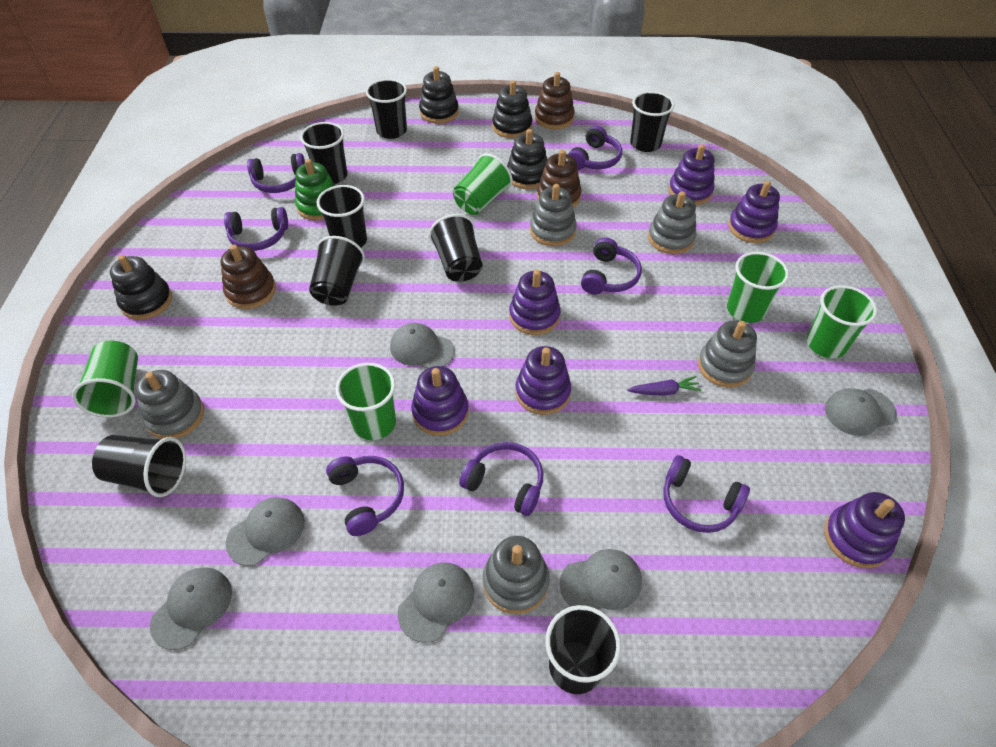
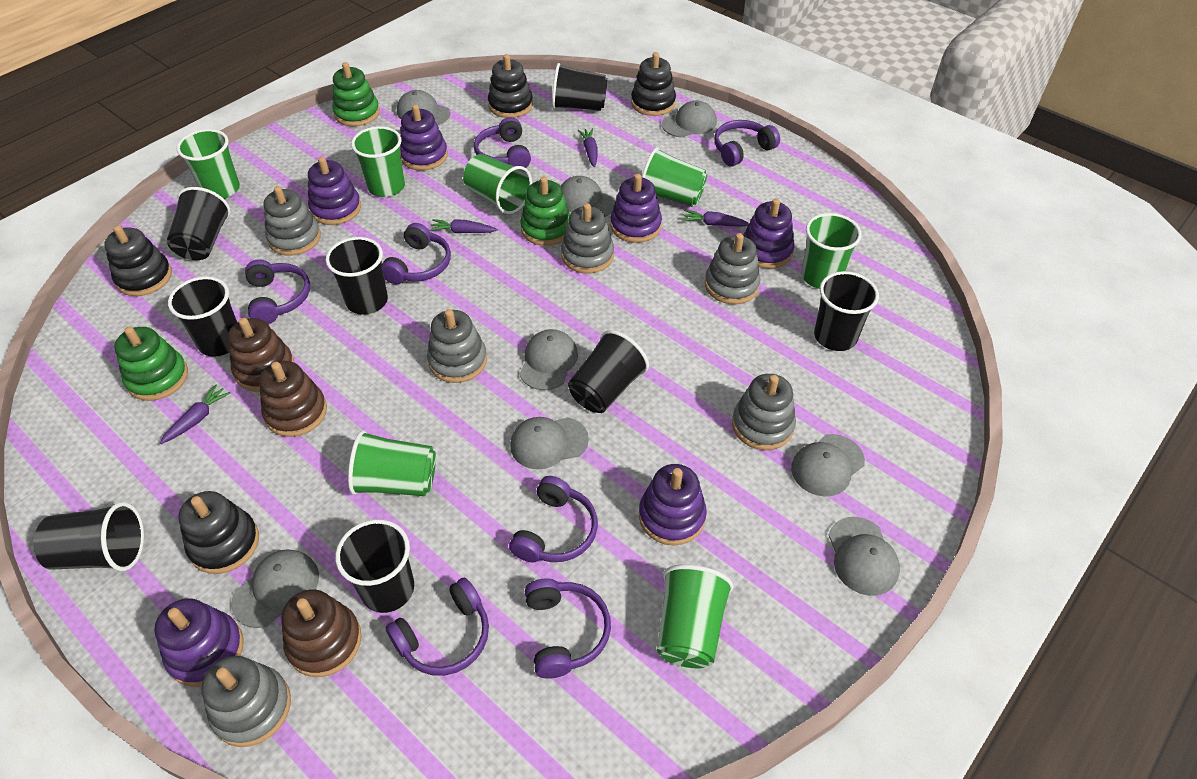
green cup: [72,341,138,417] [336,363,396,440] [453,153,513,215] [727,252,789,323] [807,285,877,358] = 5 -> [177,129,240,199] [348,430,436,496] [351,126,405,197] [463,154,532,214] [642,147,707,207] [657,564,734,668] [801,213,861,289] = 7
green stacking toy: [295,159,335,221] = 1 -> [114,327,188,401] [332,62,380,127] [520,177,570,246] = 3
grey cap: [150,567,232,650] [226,497,305,566] [390,323,454,368] [397,563,474,643] [560,549,642,610] [825,388,897,436] = 6 -> [231,549,319,628] [397,90,450,125] [510,417,589,469] [520,329,578,390] [560,176,616,217] [662,100,717,137] [791,434,865,496] [829,517,900,596] = 8
grey stacking toy: [135,370,204,439] [483,536,550,614] [530,184,577,246] [648,191,696,254] [698,320,757,388] = 5 -> [201,656,291,747] [264,186,321,256] [427,309,487,383] [561,203,614,273] [705,233,761,304] [732,374,796,450] = 6
purple carrot: [627,376,701,396] = 1 -> [160,384,230,444] [429,219,498,233] [578,128,597,167] [682,210,749,227] = 4

